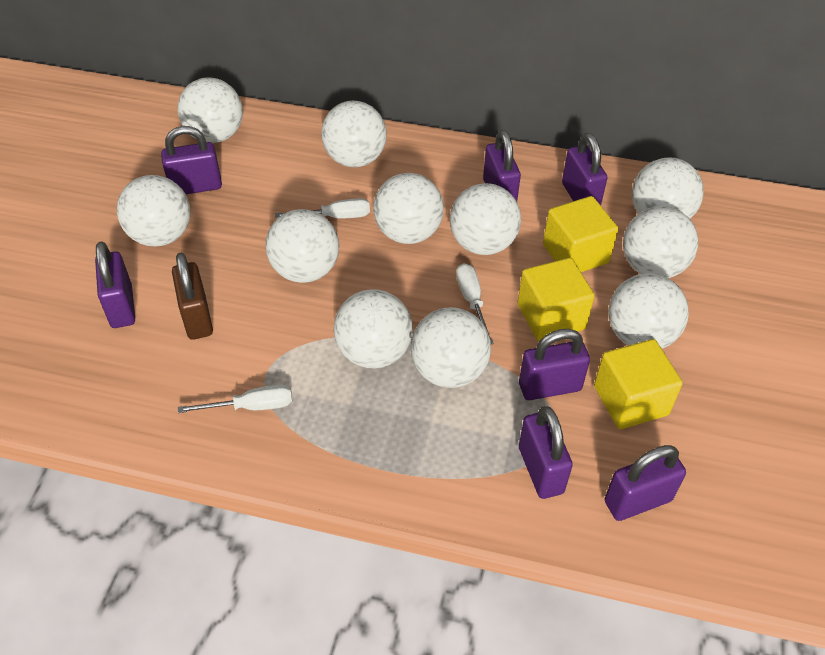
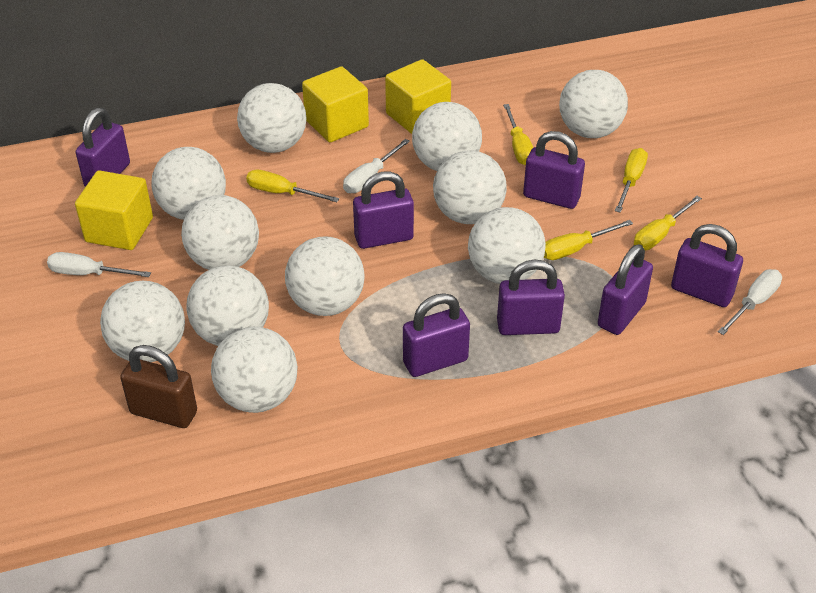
yellow screwdriver: none = 0 -> [246,170,339,202] [503,104,533,166] [544,220,633,260] [615,148,648,213] [634,196,702,250] = 5

